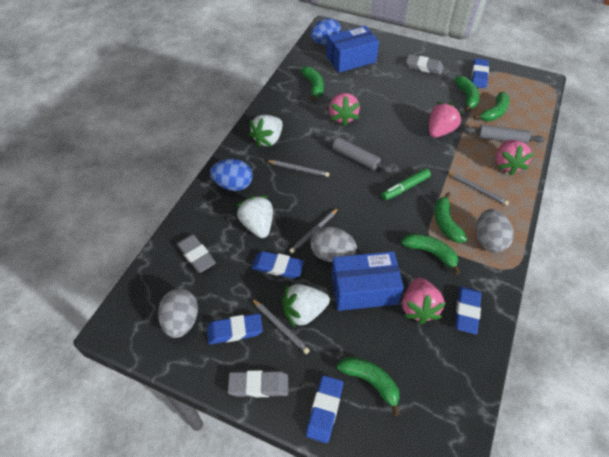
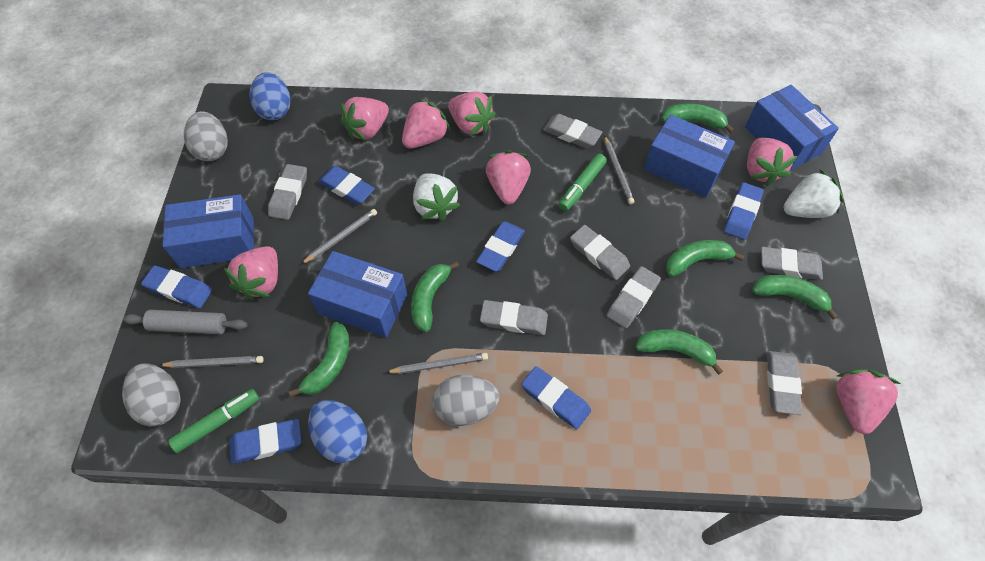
blue box: [326,26,379,73] [331,251,404,311] = 2 -> [162,194,254,268] [308,251,408,338] [644,115,735,197] [745,85,839,171] = 4
blue eraser: [207,313,263,344] [252,251,304,278] [306,375,343,443] [455,287,481,334] [471,59,489,88] = 5 -> [141,265,212,308] [229,419,301,464] [318,166,375,205] [476,222,525,272] [521,366,591,430] [724,182,764,240] = 6
green marker: [381,168,431,200] = 1 -> [168,389,259,453] [559,154,607,211] = 2
grey eraser: [176,234,216,273] [228,370,288,397] [406,54,444,75] = 3 -> [268,164,307,220] [480,300,548,335] [543,114,602,148] [570,225,630,280] [606,266,661,328] [761,247,823,280] [767,351,802,415] = 7
grey rolling pin: [322,135,392,173] [464,125,545,144] = 2 -> [123,310,247,334] = 1
pink strawberry: [329,93,360,126] [402,278,446,324] [429,102,463,138] [496,140,534,176] = 4 -> [224,246,278,300] [341,97,389,141] [402,99,450,148] [448,91,496,136] [486,150,531,204] [747,138,797,186] [836,369,901,434] = 7
white strawberry: [237,196,273,238] [249,115,283,148] [282,284,330,328] = 3 -> [413,173,460,221] [784,169,844,218] = 2

